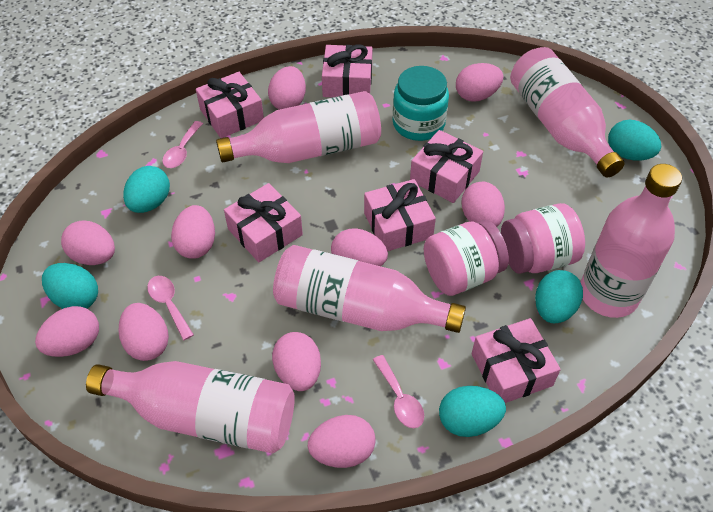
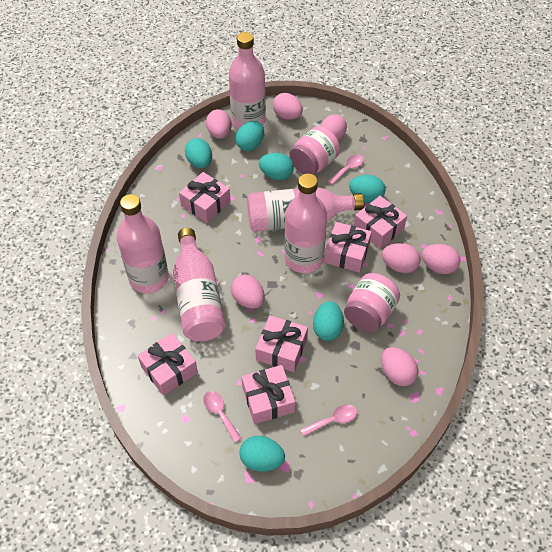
pink egg: [35,306,99,357] [61,220,115,265] [118,303,169,361] [171,205,215,259] [268,66,306,110] [272,332,321,391] [308,415,376,468] [331,228,388,266] [456,63,503,102] [461,182,505,227] = 10 -> [206,109,232,139] [231,275,265,309] [273,93,303,120] [321,114,347,141] [381,347,419,386] [382,243,421,273] [422,244,461,274] = 7
turquoise egg: [42,263,98,309] [123,166,170,213] [439,386,506,437] [535,270,583,323] [608,120,661,160] = 5 -> [185,138,212,168] [235,121,264,151] [239,436,285,472] [259,153,294,180] [313,301,344,341] [349,175,385,203] = 6
turquoise jar: [392,66,449,141] = 1 -> none = 0

